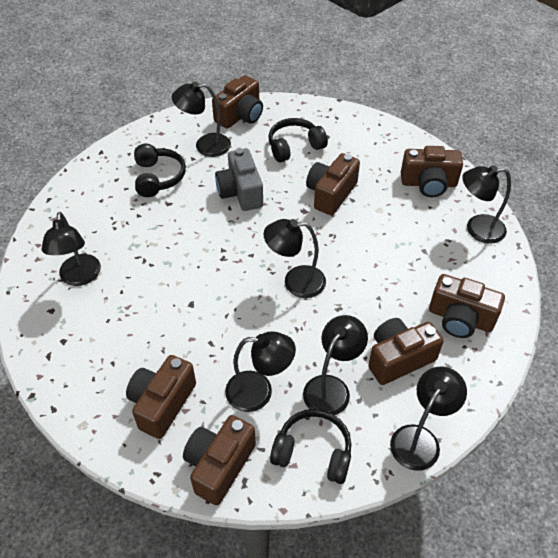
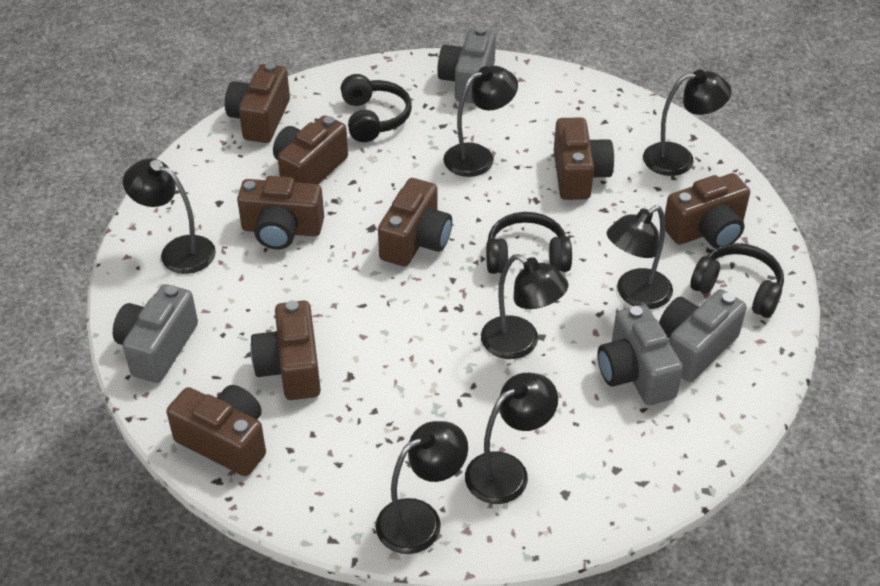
brown camera: [126,355,196,439] [183,415,256,505] [212,75,263,129] [306,153,360,216] [368,318,444,385] [401,146,463,197] [429,274,505,338] = 7 -> [166,385,266,476] [225,63,290,143] [237,176,324,249] [250,300,321,400] [273,115,348,184] [378,178,452,267] [554,117,614,200] [664,173,750,249] = 8
grey camera: [215,148,263,211] = 1 -> [113,284,198,383] [437,27,496,104] [597,305,683,405] [659,289,747,382] = 4

